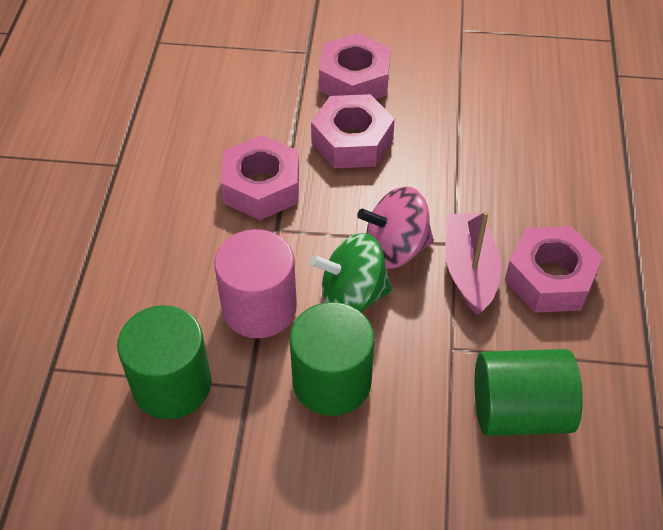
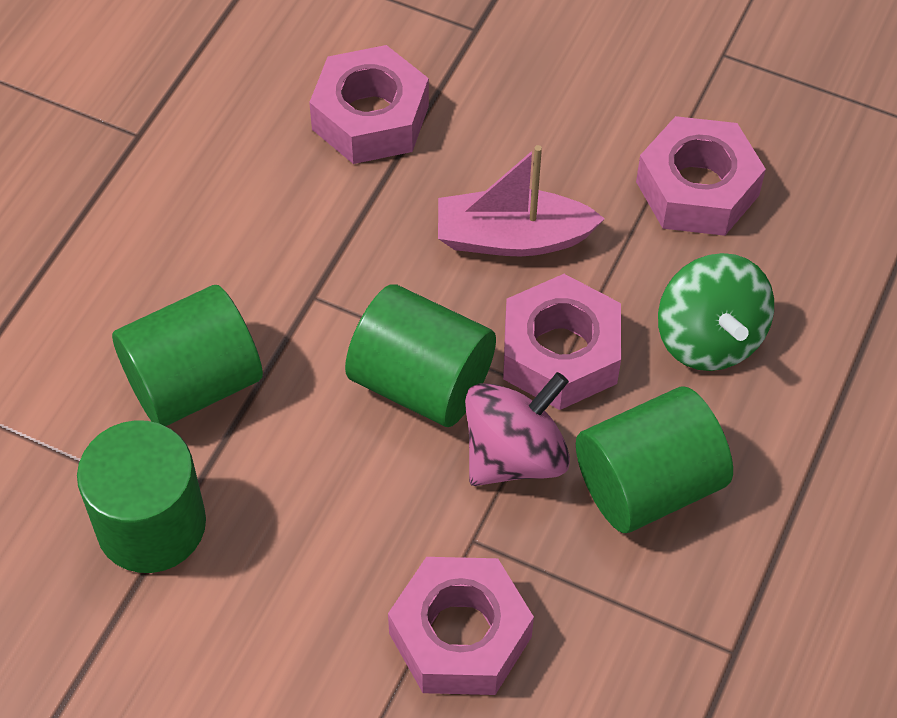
green cylinder: [117,305,211,419] [290,302,375,416] [475,349,583,436] = 3 -> [77,420,206,573] [112,285,263,426] [345,284,496,427] [576,386,733,533] = 4
pink cylinder: [214,229,297,338] = 1 -> none = 0

